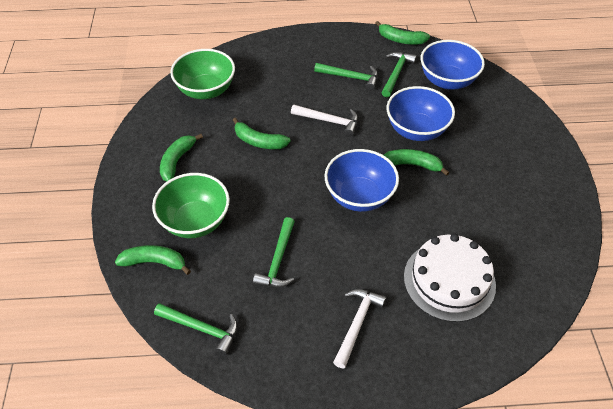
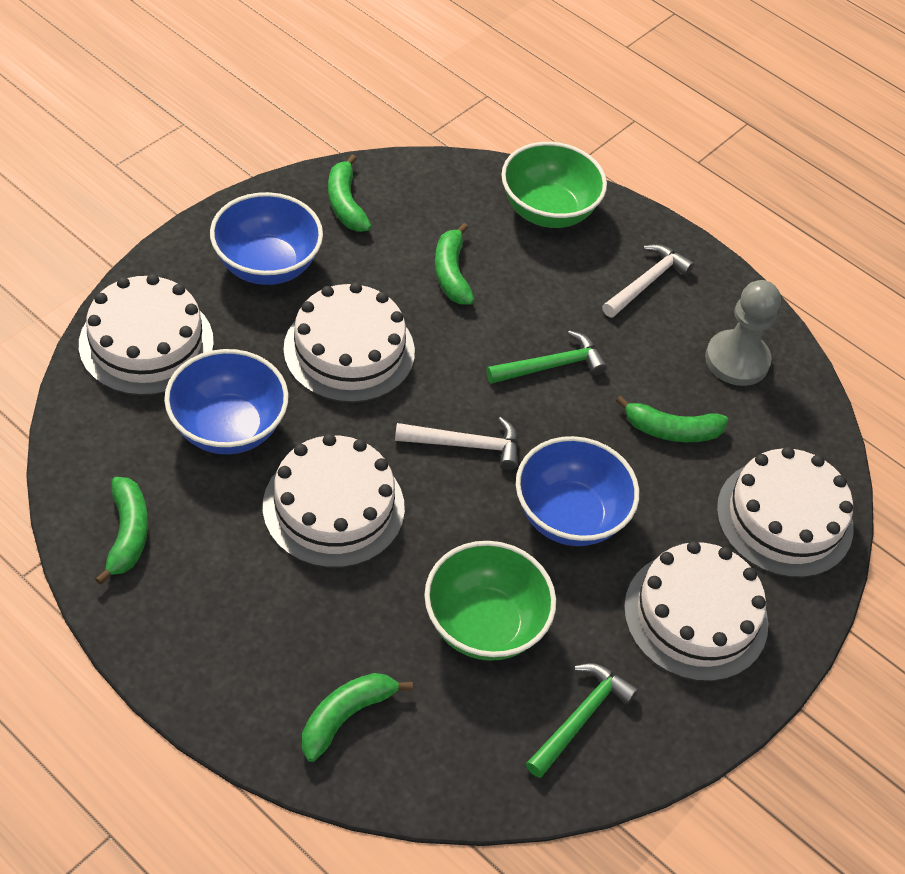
green hammer: [154,303,238,355] [253,217,295,287] [314,63,378,90] [381,52,417,97] = 4 -> [486,330,607,384] [526,663,639,778] = 2
grey pawn: none = 0 -> [705,280,781,386] = 1
white cake: [404,234,496,322] = 1 -> [79,274,214,396] [263,434,405,568] [283,282,415,403] [624,541,768,682] [717,447,853,578] = 5

